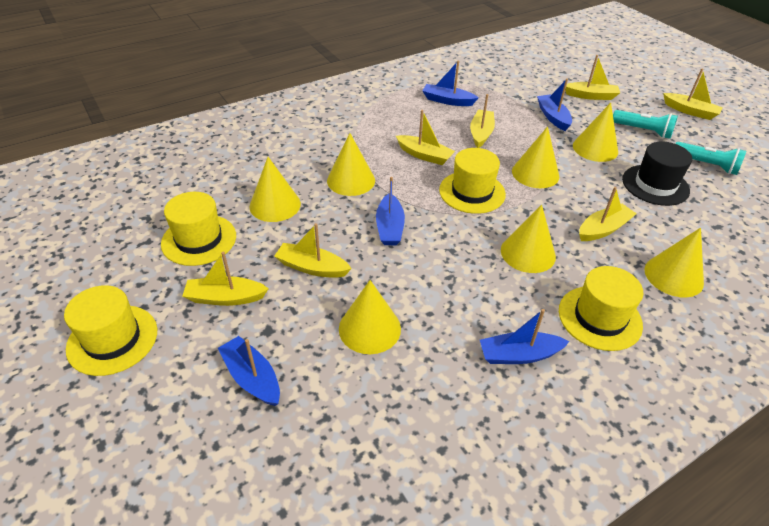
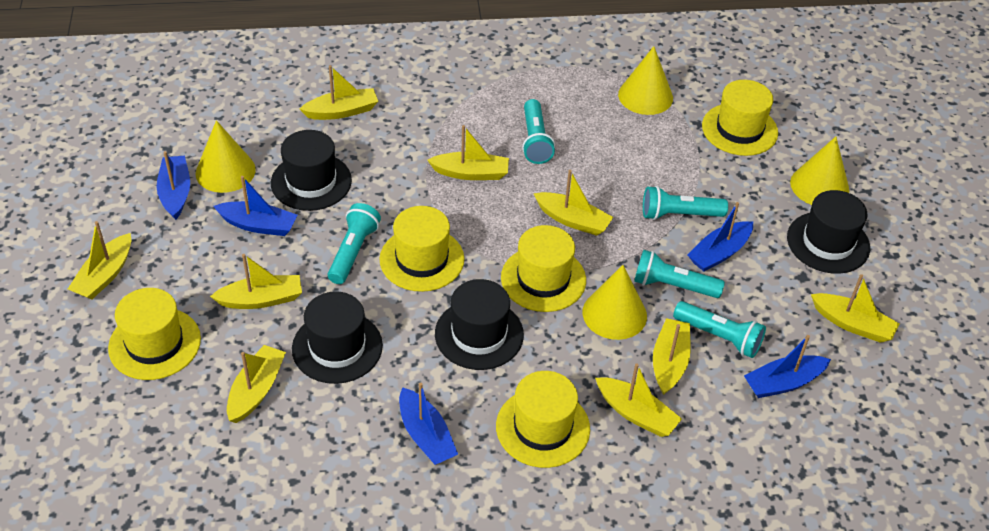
black hat: [622,142,692,206] = 1 -> [271,130,352,211] [292,291,383,384] [435,279,524,370] [787,190,870,274] = 4
turquoise flashlight: [613,110,678,139] [676,142,746,175] = 2 -> [328,203,381,284] [522,99,555,164] [634,250,725,298] [643,186,728,220] [673,301,766,358] = 5
yellow boat: [182,252,269,306] [274,223,352,278] [396,110,455,165] [470,94,495,148] [565,55,620,100] [579,187,637,241] [663,68,723,120] = 7 -> [68,221,131,299] [210,254,302,309] [227,345,286,423] [300,65,378,120] [427,125,509,180] [533,170,613,236] [595,363,682,437] [653,318,690,395] [811,274,900,343] = 9
yellow cone: [249,157,301,222] [327,133,375,196] [339,280,401,354] [501,204,556,273] [512,126,559,188] [573,103,618,162] [644,228,704,297] = 7 -> [195,120,256,193] [583,265,647,340] [618,46,673,115] [790,137,849,205] = 4
yellow hat: [64,285,157,376] [161,192,236,266] [439,148,506,214] [559,266,643,351] = 4 -> [108,288,201,380] [379,206,464,292] [496,371,590,468] [501,225,586,312] [702,80,778,156] = 5

